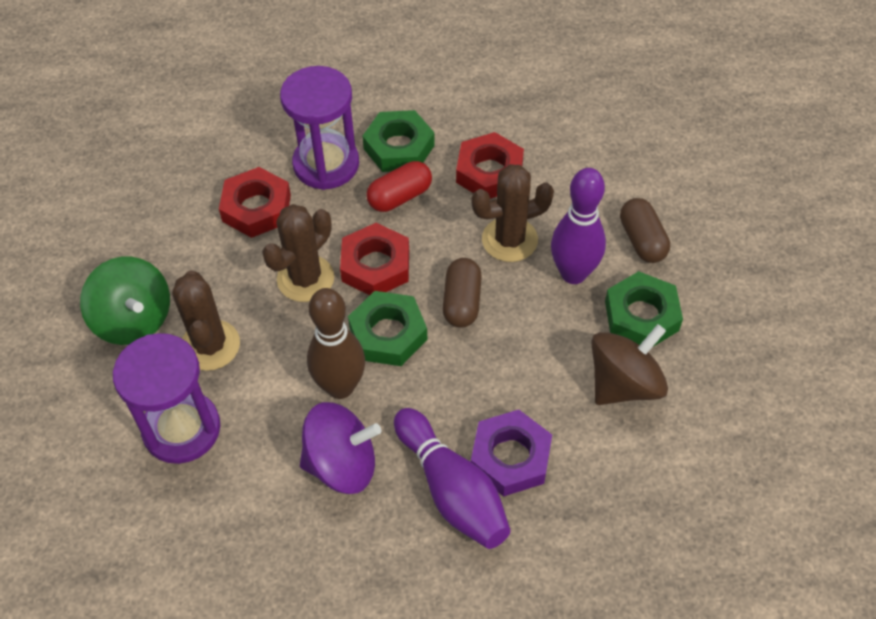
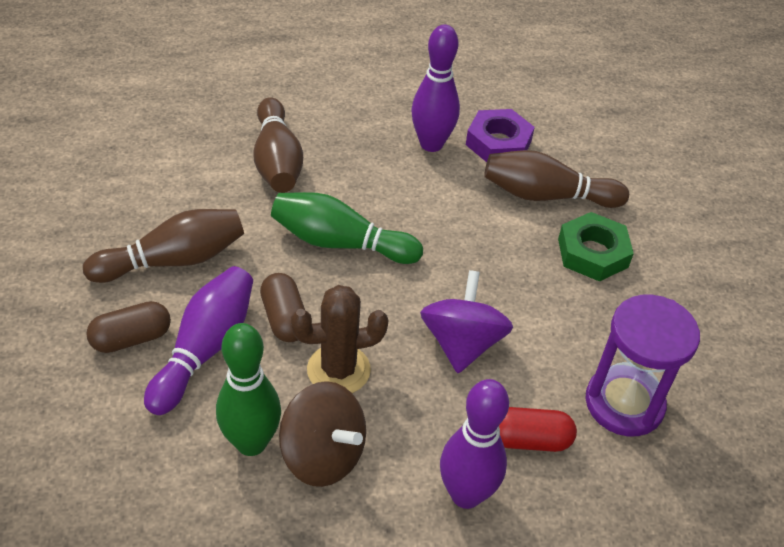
brown bowling pin: [307,288,365,399] = 1 -> [83,209,244,283] [254,97,303,193] [484,150,629,208] = 3
brown cactus: [172,270,240,371] [262,204,334,302] [472,164,554,262] = 3 -> [291,285,388,393] = 1
green bowling pin: none = 0 -> [216,323,281,456] [271,192,423,264] = 2
green nut: [348,291,428,366] [362,110,435,172] [605,271,683,347] = 3 -> [558,212,634,282] = 1
green spinning top: [80,257,170,345] = 1 -> none = 0
purple bowling pin: [394,408,511,549] [551,168,606,284] = 2 -> [144,266,253,415] [411,24,460,152] [440,379,509,509] = 3
purple hourglass: [113,333,220,464] [280,66,359,190] = 2 -> [585,295,700,437] = 1
red nut: [219,167,291,238] [340,223,409,295] [456,132,524,199] = 3 -> none = 0

